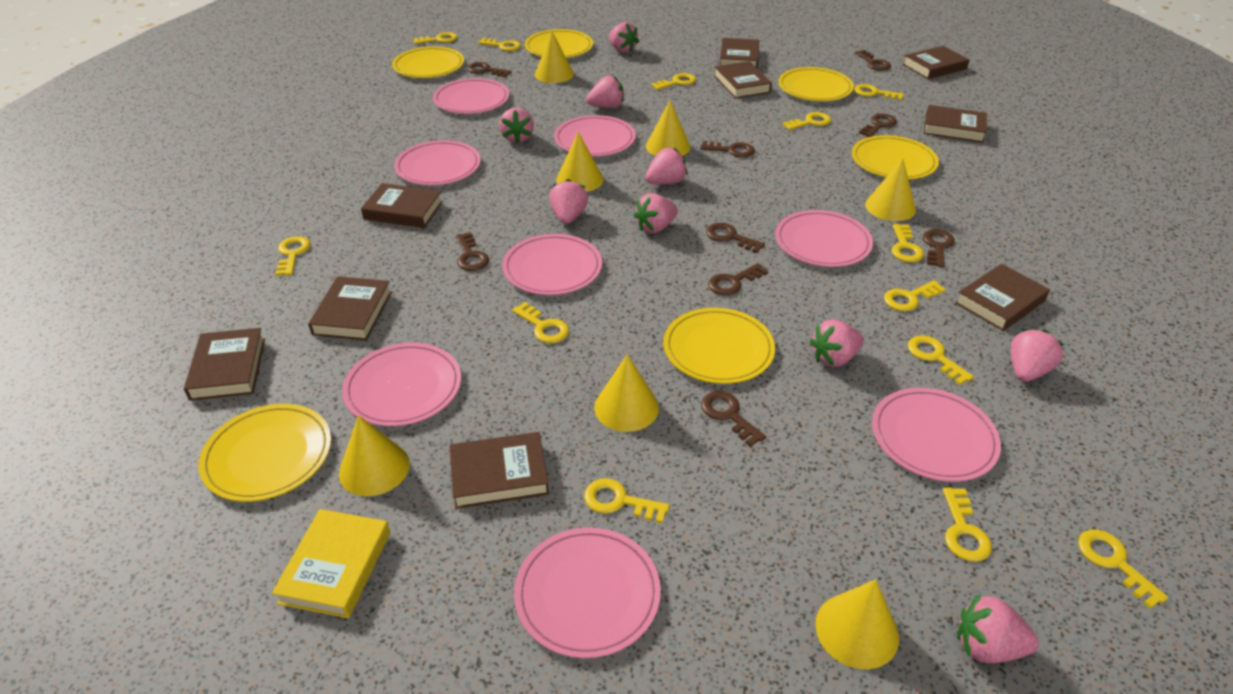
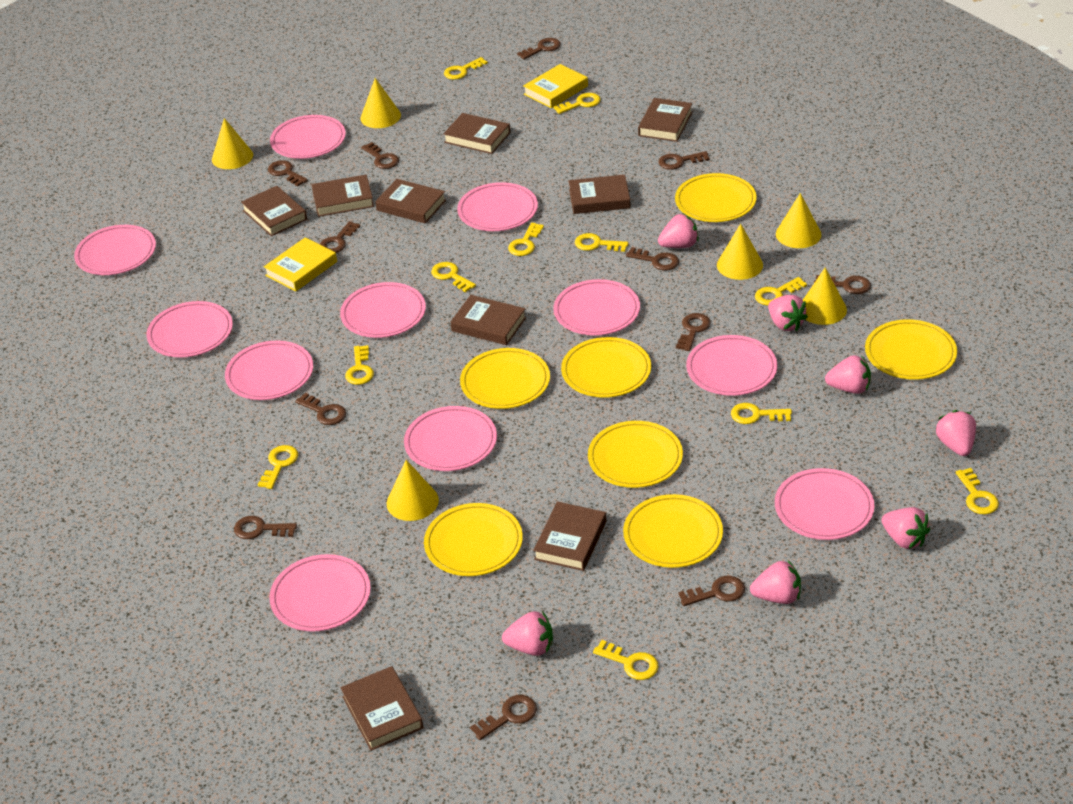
brown key: [456,232,489,271] [467,62,512,77] [701,141,755,158] [701,391,766,447] [706,223,765,253] [708,263,768,295] [855,50,891,71] [859,114,897,137] [923,229,955,268] = 9 -> [234,516,297,539] [268,160,308,186] [295,393,346,425] [320,221,360,253] [361,142,399,169] [470,695,537,740] [517,38,561,59] [626,247,679,271] [659,151,710,170] [676,313,710,351] [678,576,745,606] [814,275,871,294] = 12
pink plate: [342,343,461,426] [394,140,481,186] [433,78,509,114] [502,234,602,295] [514,527,661,658] [554,115,636,156] [775,210,873,267] [872,388,1001,482] = 8 -> [74,225,156,275] [147,301,233,358] [225,341,313,400] [269,554,371,632] [270,115,346,159] [340,282,426,338] [404,406,497,471] [457,182,538,231] [553,279,640,335] [686,335,777,396] [775,468,874,540] = 11
pink strawberry: [499,108,534,144] [549,179,588,224] [586,76,624,108] [609,22,639,53] [634,193,678,233] [645,148,688,185] [810,319,864,367] [957,593,1039,663] [1011,329,1064,382] = 9 -> [502,611,553,656] [658,214,699,248] [750,560,801,604] [768,295,808,331] [825,355,871,394] [882,507,930,549] [935,410,976,456] = 7
yellow book: [272,509,390,618] = 1 -> [264,237,337,291] [523,64,588,108] = 2
yellow cone: [339,415,410,497] [535,32,574,83] [556,132,603,192] [594,354,659,432] [646,100,690,156] [815,579,899,669] [865,158,916,221] = 7 -> [212,118,253,169] [360,78,401,128] [387,460,439,521] [717,224,763,280] [776,193,821,248] [803,268,847,325] = 6
yellow key: [275,236,310,276] [413,32,458,44] [478,38,521,51] [512,302,569,343] [584,478,670,523] [651,73,696,90] [782,112,831,130] [854,84,904,101] [884,280,946,311] [892,224,924,262] [908,335,974,385] [943,487,992,562] [1078,530,1168,608] = 13 -> [258,445,298,489] [345,345,374,385] [431,262,476,292] [444,57,488,80] [508,223,544,256] [554,93,601,114] [575,233,628,252] [593,640,659,680] [731,403,792,424] [755,277,807,306] [956,468,999,514] = 11
yellow plate: [199,404,331,502] [392,47,464,78] [525,29,593,58] [663,308,775,384] [778,67,854,101] [852,135,939,180] = 6 -> [424,503,523,576] [460,348,550,409] [561,337,651,398] [588,421,683,488] [623,494,723,568] [675,173,757,222] [865,319,957,380] = 7

